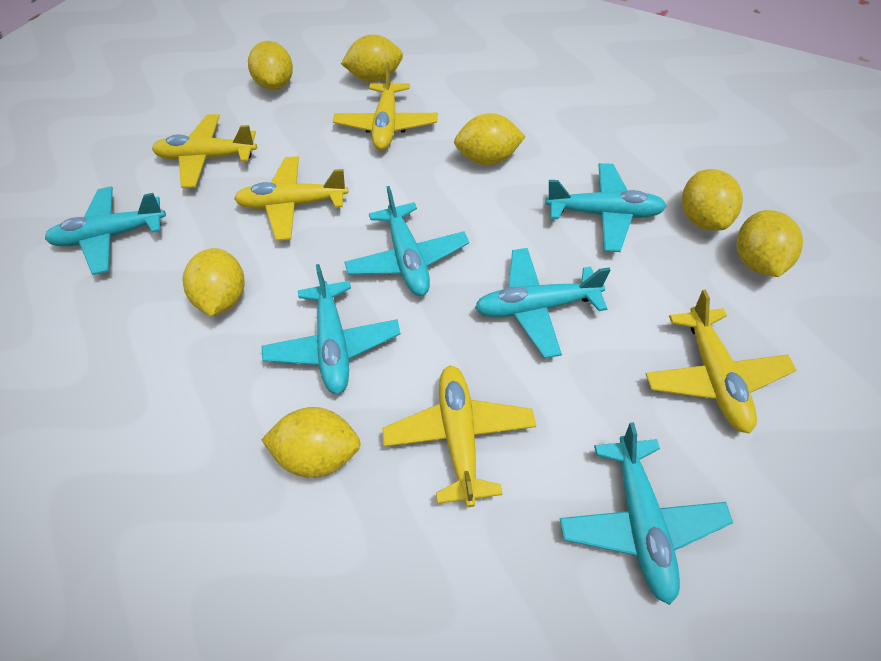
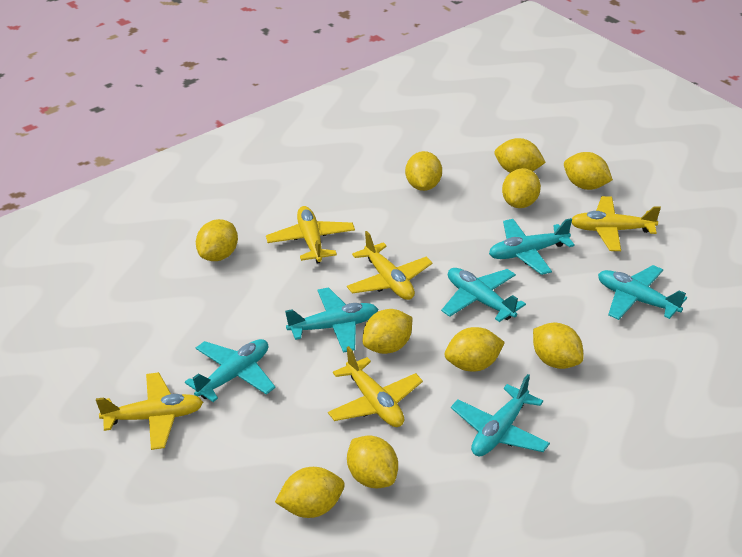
yellow lemon: [183,248,245,316] [248,41,293,90] [261,407,361,478] [341,35,403,82] [454,113,526,165] [682,169,743,231] [736,210,803,277] = 7 -> [196,219,238,261] [275,467,345,518] [347,435,398,488] [363,309,412,354] [405,151,442,191] [445,327,505,372] [495,138,546,173] [502,168,541,208] [533,322,584,369] [564,152,613,190] = 10

